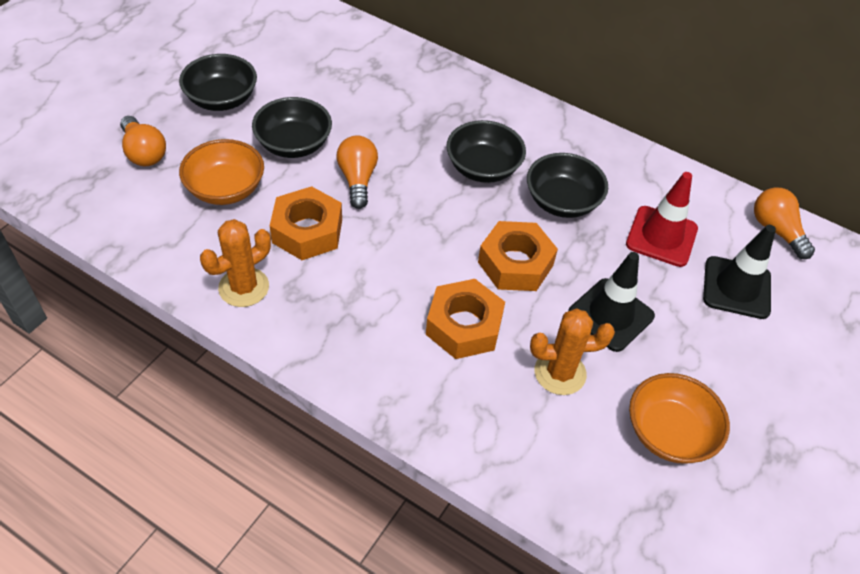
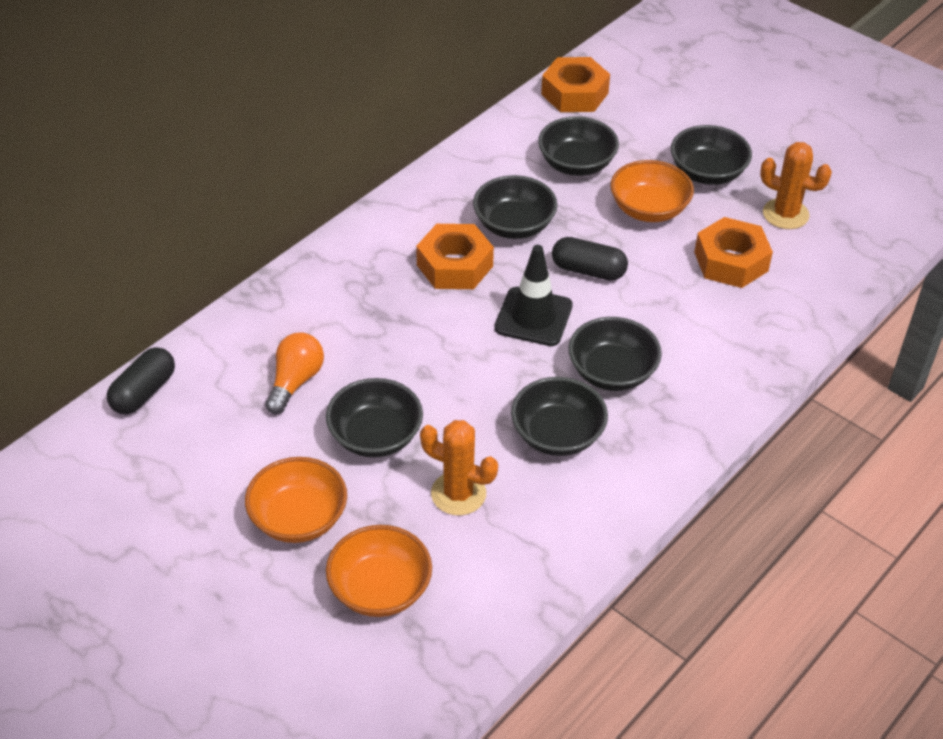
black bowl: [179,54,257,111] [252,97,332,158] [447,120,526,183] [527,153,608,218] = 4 -> [326,378,423,458] [473,175,558,239] [511,377,608,456] [538,116,619,176] [568,317,662,391] [671,125,752,185] = 6
black capsule: none = 0 -> [107,347,175,414] [552,237,628,281] = 2
black traffic cone: [568,252,655,352] [703,225,776,319] = 2 -> [494,245,573,346] = 1
orange bowl: [179,139,264,205] [629,373,730,464] = 2 -> [245,457,347,543] [326,525,432,617] [610,160,694,222] = 3
orange light bulb: [120,116,166,166] [336,135,378,209] [754,187,815,259] = 3 -> [265,332,324,414] = 1
red traffic cone: [626,172,698,267] = 1 -> none = 0

